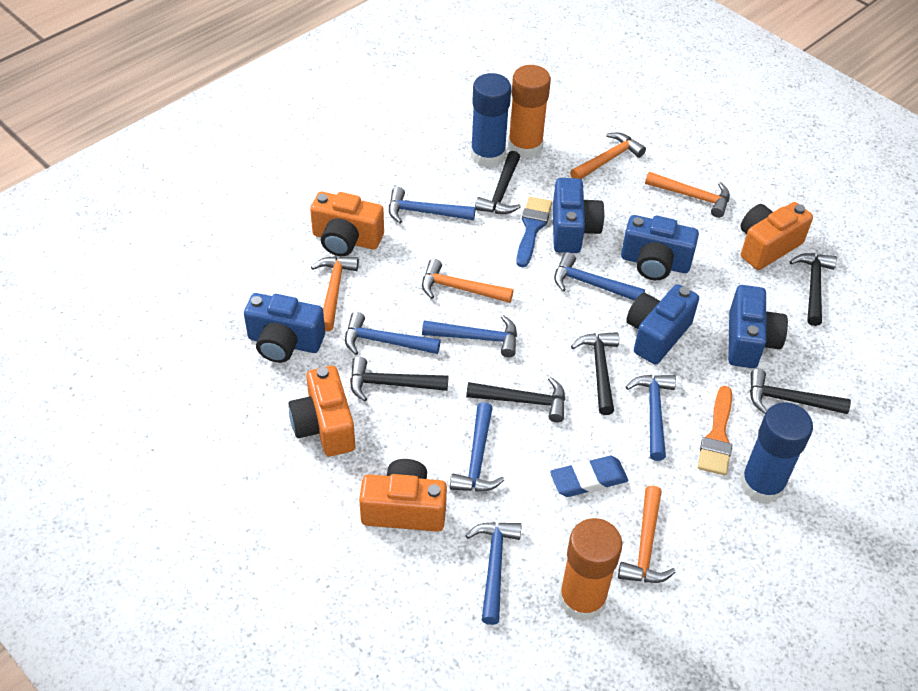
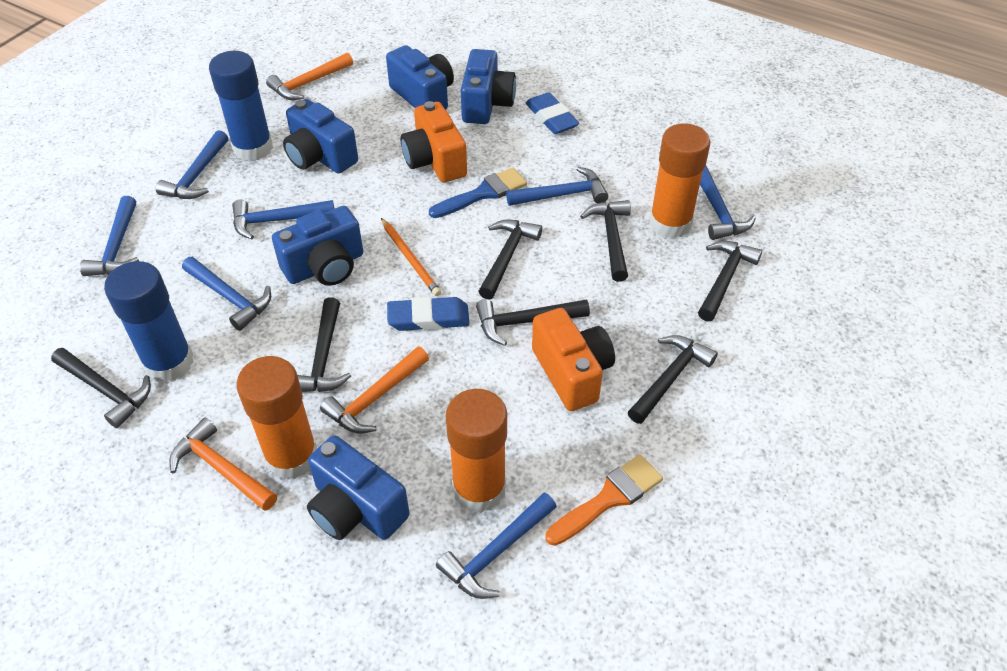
black hammer: [350,357,448,402] [466,377,565,423] [475,151,521,214] [571,332,619,415] [750,369,851,414] [789,253,837,326] = 6 -> [51,348,151,428] [297,297,351,392] [476,299,590,346] [478,219,542,299] [580,200,631,282] [628,335,718,424] [698,241,762,321] = 7
blue eraser: [550,456,628,497] = 1 -> [387,297,469,331] [526,92,579,134] = 2
orange camera: [288,366,355,456] [310,192,384,256] [359,459,447,532] [740,202,813,270] = 4 -> [401,101,467,182] [532,308,615,411] = 2
orange glue stick: [508,65,551,159] [559,518,622,621] = 2 -> [236,356,317,480] [446,389,507,513] [649,123,710,238] = 3
orange hammer: [311,256,359,331] [422,259,514,303] [570,133,646,179] [618,485,676,583] [645,172,730,218] = 5 -> [169,418,277,511] [266,52,353,100] [320,346,429,434] = 3
orange pencil: none = 0 -> [381,218,441,296] = 1

